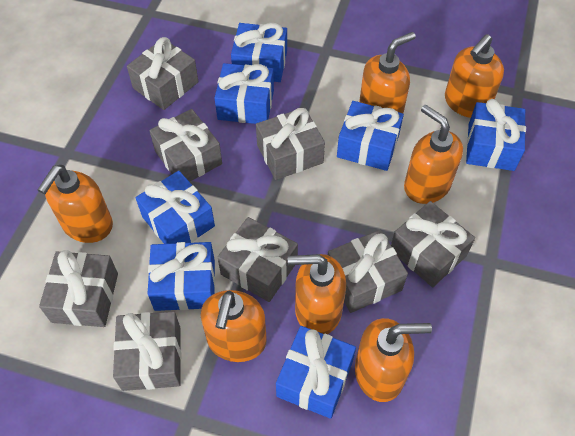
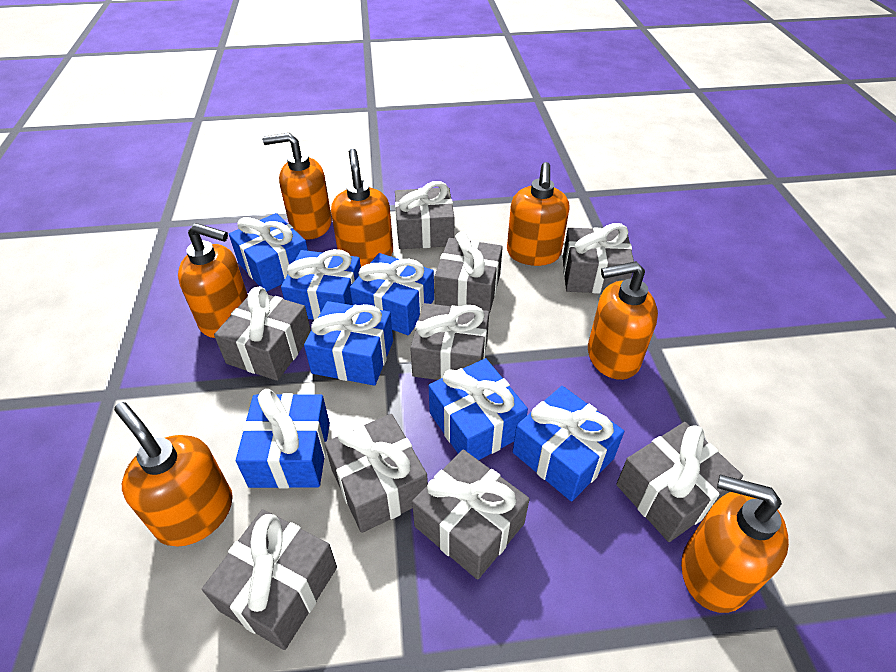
grey gift: [39,250,118,327] [113,311,181,391] [127,37,199,110] [149,109,222,182] [218,217,298,302] [256,107,325,180] [328,230,408,313] [391,201,475,287] = 8 -> [202,509,337,650] [214,286,311,381] [325,414,428,533] [395,181,454,249] [410,303,489,380] [412,450,530,580] [434,231,503,314] [563,223,634,294] [616,422,743,542] = 9

